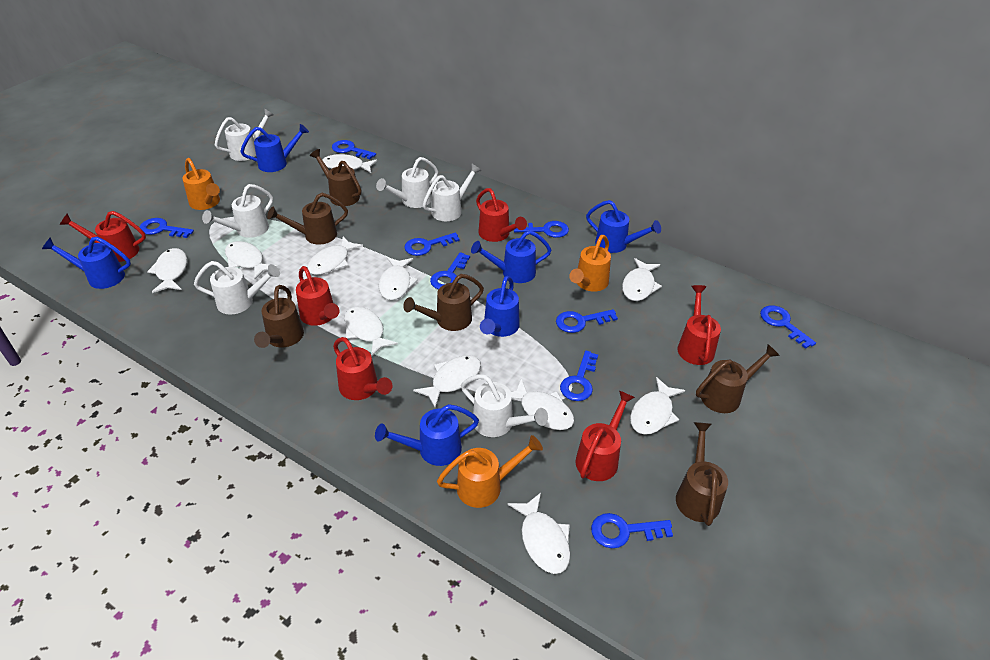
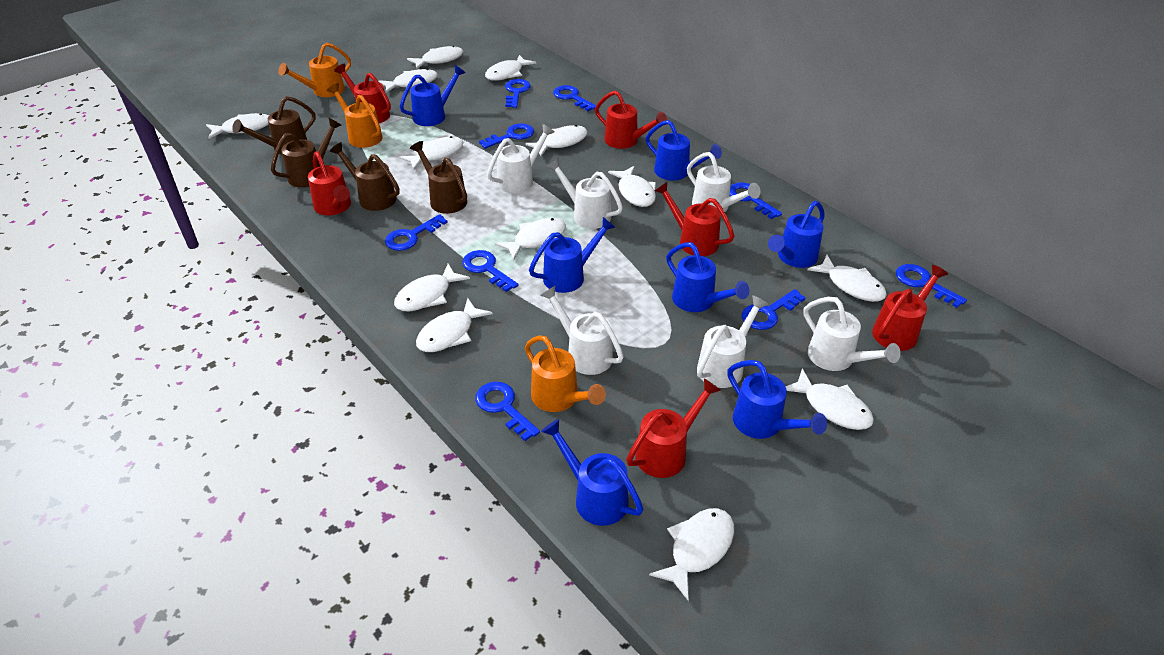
blue watering can: [42,237,131,289] [240,124,309,172] [375,404,479,466] [471,230,551,283] [480,276,520,337] [586,200,661,253] = 6 -> [400,65,466,126] [529,217,616,293] [541,419,643,526] [646,120,722,181] [666,242,749,312] [727,360,827,439] [768,201,825,268] = 7
brown watering can: [254,285,304,348] [267,193,348,244] [310,149,361,206] [403,274,484,331] [676,422,728,526] [696,344,780,413] = 6 -> [232,96,316,155] [271,118,342,188] [330,142,400,211] [410,141,467,214] = 4
white fish: [147,248,187,293] [225,241,278,279] [307,236,363,275] [323,154,377,173] [344,306,398,357] [379,257,418,300] [413,355,481,408] [508,493,570,574] [511,379,574,430] [622,258,662,301] [630,377,685,435] = 11 -> [206,113,269,139] [378,69,438,93] [394,263,470,311] [399,136,463,170] [407,46,464,69] [416,298,493,352] [485,55,536,81] [495,218,566,260] [525,125,587,156] [608,166,656,207] [649,508,734,601] [785,368,874,430] [807,255,887,302] = 13

